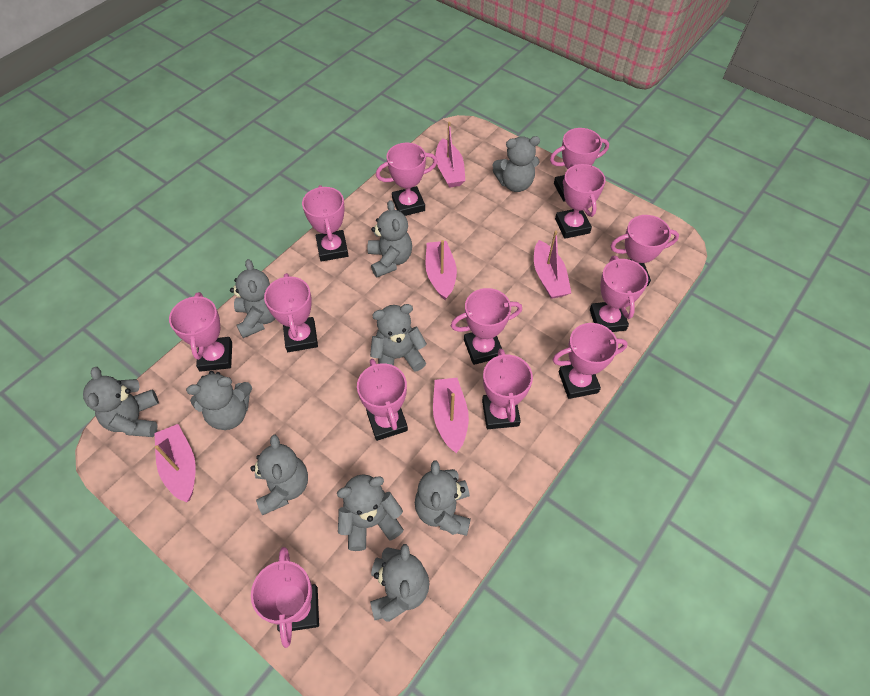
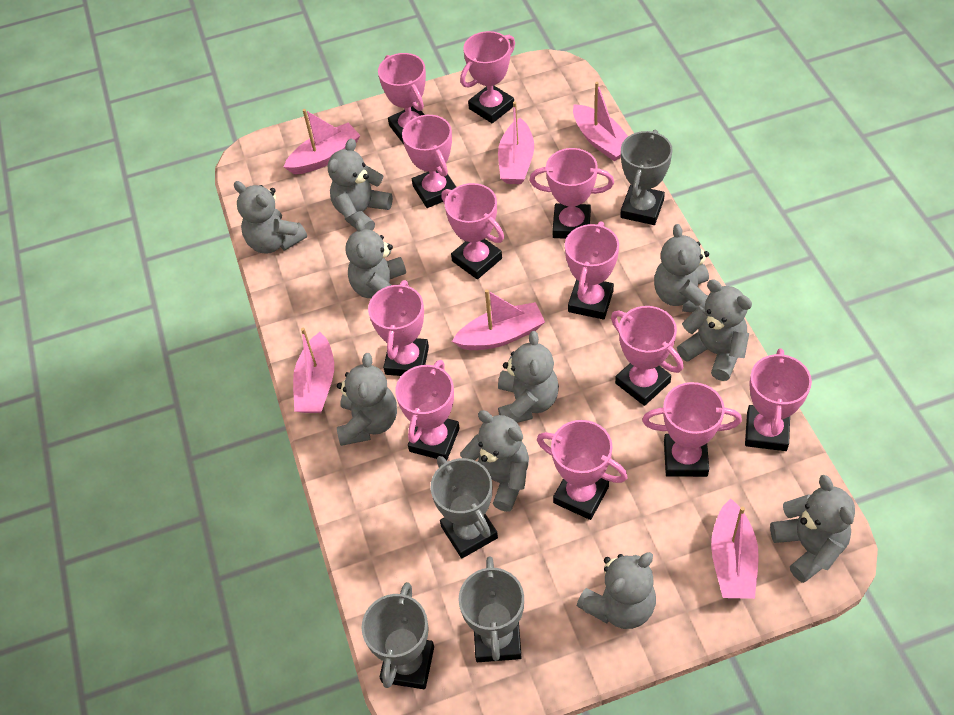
grey trophy: none = 0 -> [361,582,434,689] [430,456,498,558] [458,556,524,662] [620,130,673,225] = 4
pink boat: [154,424,196,502] [426,240,457,300] [433,378,469,453] [436,122,465,188] [534,230,571,299] = 5 -> [284,109,361,174] [293,328,334,413] [452,289,545,350] [498,101,534,184] [573,82,628,161] [711,499,759,599] = 6
pink trophy: [169,292,232,372] [251,547,319,648] [264,273,318,352] [302,185,349,262] [357,359,408,441] [376,143,438,216] [451,288,522,365] [482,349,533,429] [550,128,609,202] [552,323,628,399] [555,163,606,239] [590,256,648,332] [610,215,679,286] = 13 -> [368,280,429,376] [378,53,426,144] [395,360,460,460] [402,115,456,208] [441,183,504,279] [460,31,515,123] [529,148,614,239] [537,420,628,520] [565,221,619,319] [611,306,683,406] [642,382,742,477] [745,348,812,451] = 12

